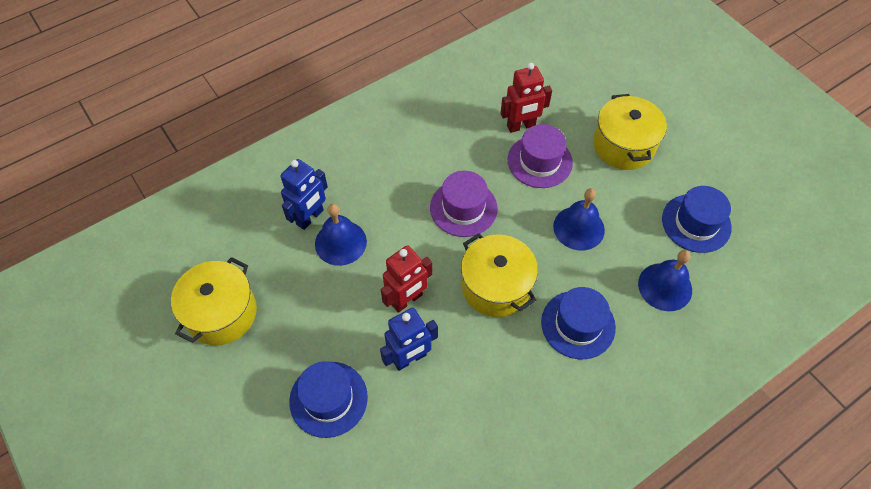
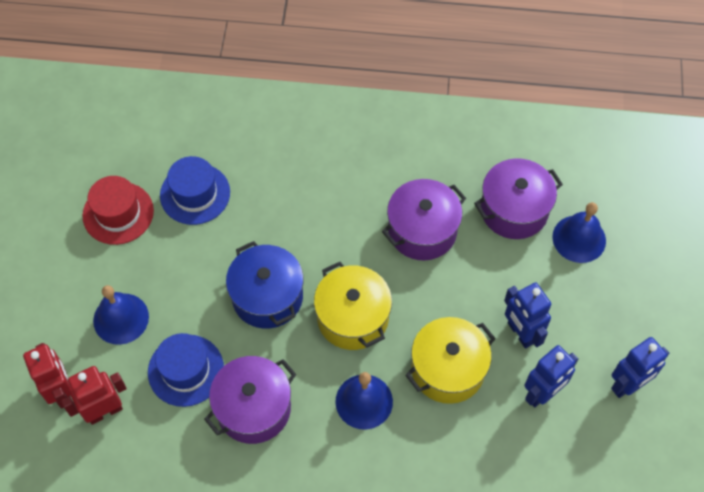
blue hat: [289,361,368,438] [541,287,616,359] [662,186,732,253] = 3 -> [148,333,224,407] [160,156,230,225] = 2
blue pot: none = 0 -> [226,241,304,329] = 1
blue robot: [281,159,328,230] [380,308,438,371] = 2 -> [504,282,551,349] [524,345,578,407] [611,337,669,398] = 3
purple hat: [430,171,498,237] [508,124,573,188] = 2 -> none = 0
purple pot: none = 0 -> [204,356,296,444] [382,179,466,260] [474,158,563,239] = 3
red hat: none = 0 -> [82,176,154,245] = 1
yellow pot: [171,257,257,345] [461,233,538,317] [593,94,667,170] = 3 -> [314,262,392,350] [405,317,496,404] = 2

